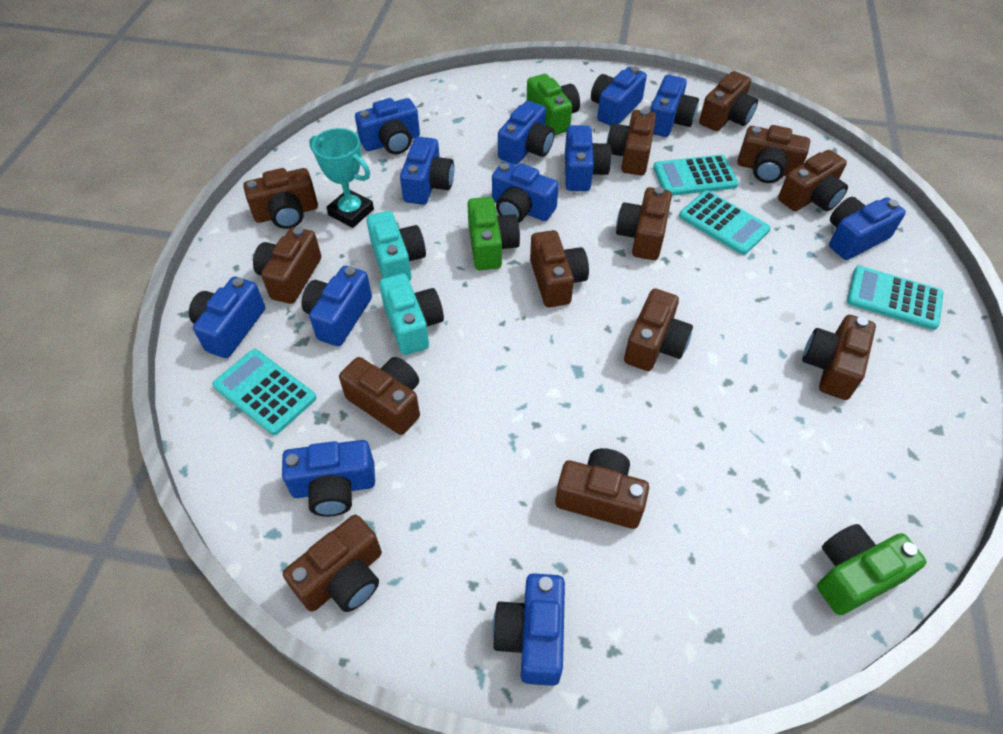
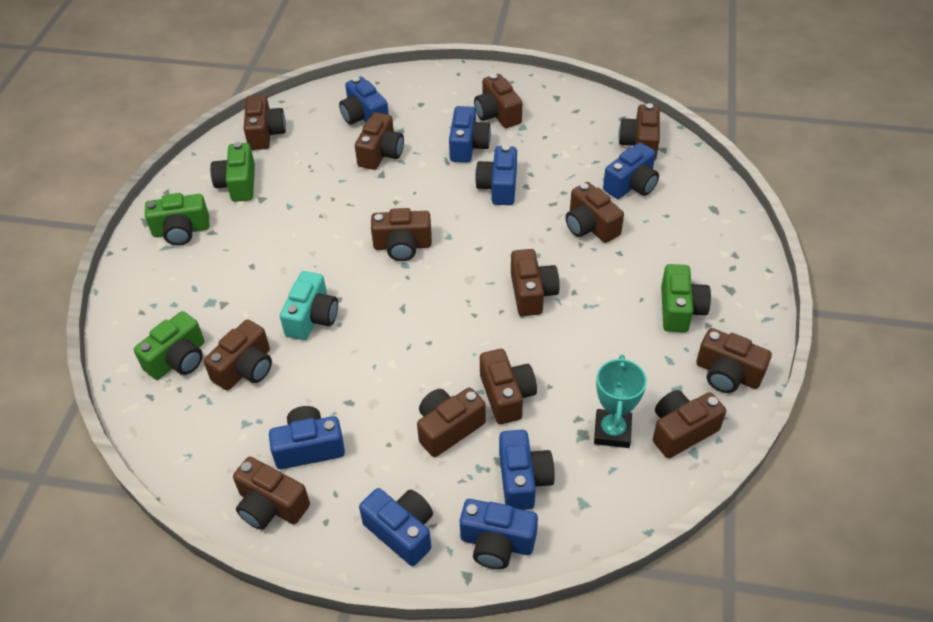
blue camera: [189,276,265,358] [282,440,375,517] [301,266,372,346] [355,98,420,154] [400,137,454,205] [492,162,559,223] [492,573,565,686] [498,101,555,165] [565,125,612,191] [591,67,647,126] [650,75,699,137] [829,197,906,260] = 12 -> [269,406,345,469] [339,77,389,125] [359,488,433,566] [449,106,491,163] [460,499,538,569] [475,145,517,205] [499,430,555,510] [603,143,659,199] = 8
green camera: [467,197,520,270] [526,74,580,135] [817,524,927,615] = 3 -> [134,311,205,380] [145,193,209,246] [210,142,255,202] [661,264,711,333] = 4
turquoise calculator: [212,349,316,435] [653,155,739,196] [679,190,771,255] [847,266,943,330] = 4 -> none = 0
turquoise camera: [367,211,426,281] [379,273,444,355] = 2 -> [280,271,338,340] = 1

